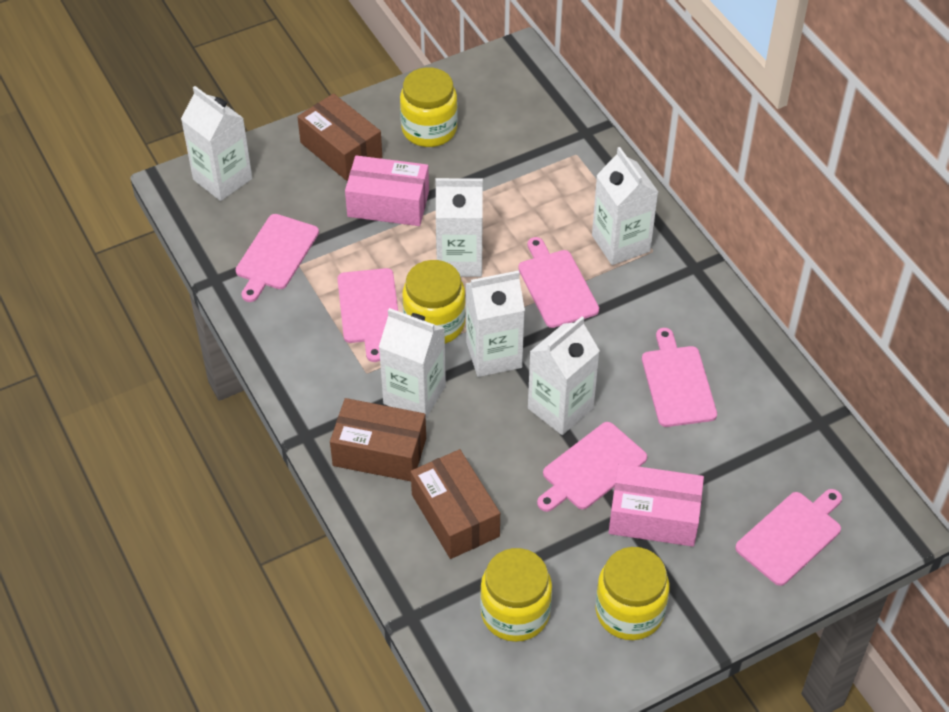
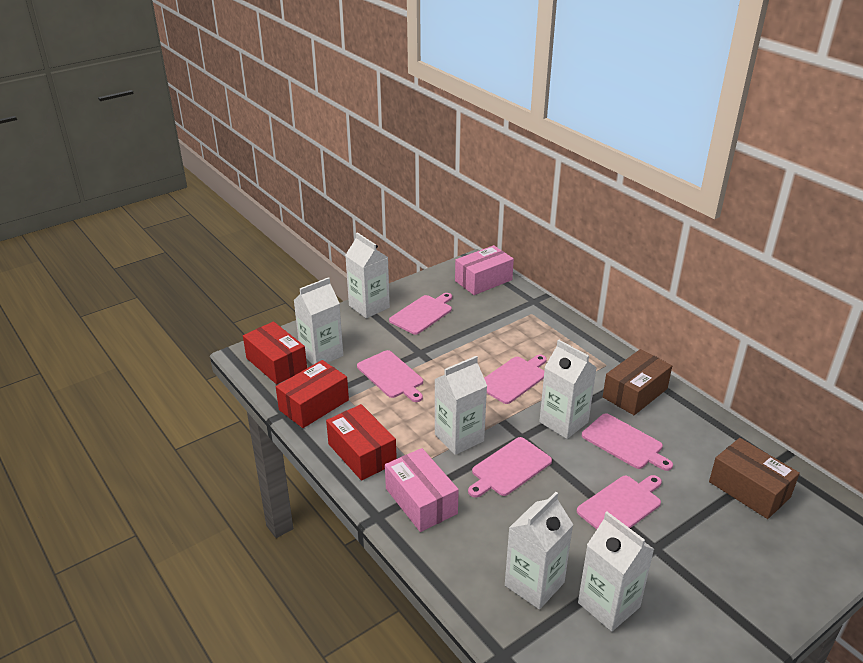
brown box: [297,94,382,181] [330,398,426,481] [411,449,500,559] = 3 -> [603,349,672,415] [709,438,800,519] = 2
red box: none = 0 -> [243,321,307,384] [276,360,349,428] [326,404,397,481] = 3
yellow jar: [400,67,458,147] [402,260,466,344] [480,548,552,642] [595,547,669,640] = 4 -> none = 0

